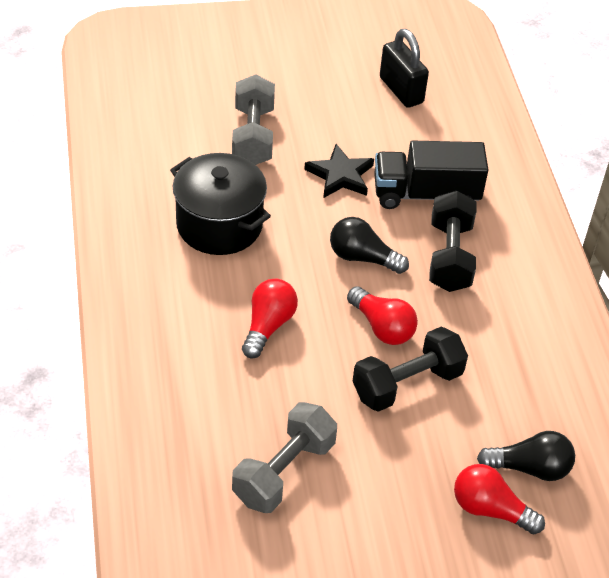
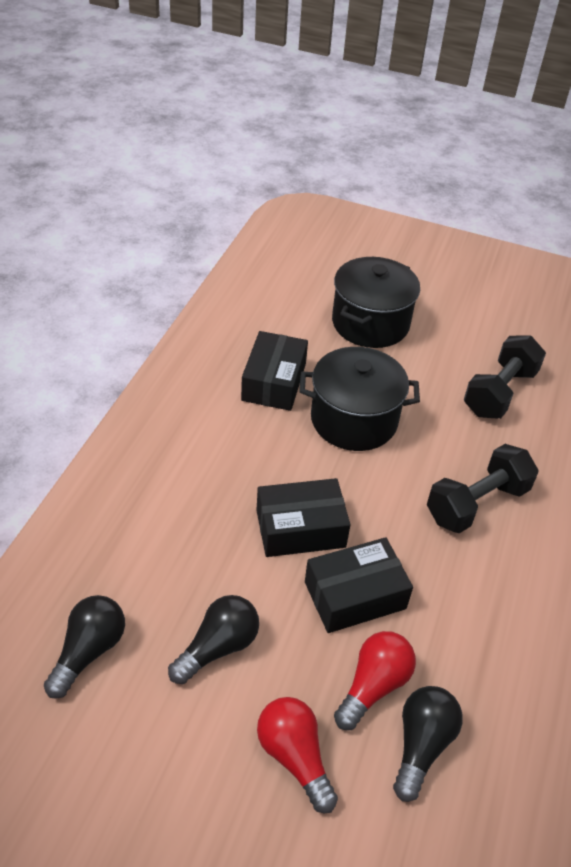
black box: none = 0 -> [241,331,308,411] [256,478,351,557] [305,537,413,633] = 3
black light bulb: [330,217,409,274] [477,431,575,481] = 2 -> [44,595,125,699] [168,595,259,684] [393,686,463,802] = 3
black padlock: [380,29,429,108] = 1 -> none = 0
black pot: [170,153,271,255] = 1 -> [299,347,420,451] [332,257,420,348] = 2
black star: [304,144,374,198] = 1 -> none = 0
black truck: [374,141,488,209] = 1 -> none = 0
grey dumbbell: [232,74,275,165] [232,402,337,513] = 2 -> none = 0
red light bulb: [242,279,298,358] [347,286,418,345] [454,464,545,534] = 3 -> [257,697,338,813] [334,631,416,730] = 2

